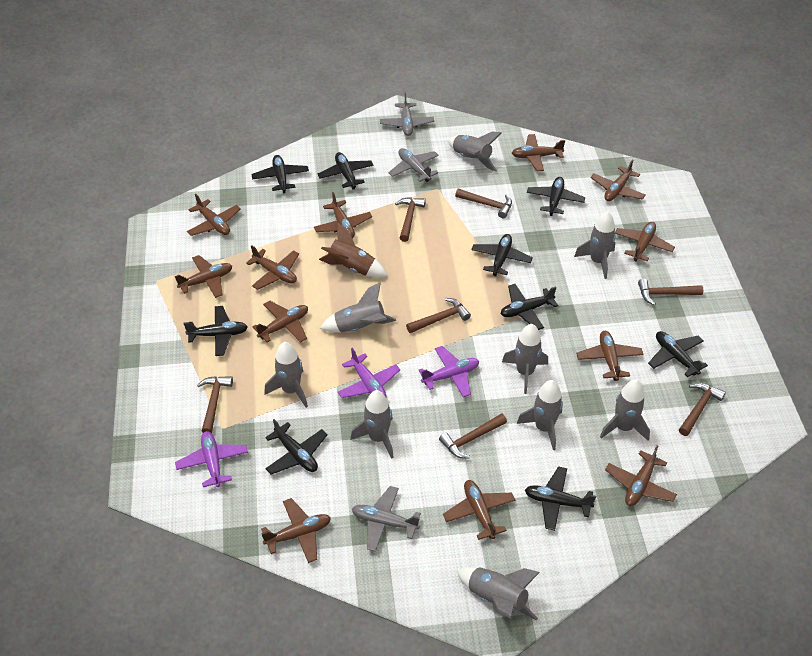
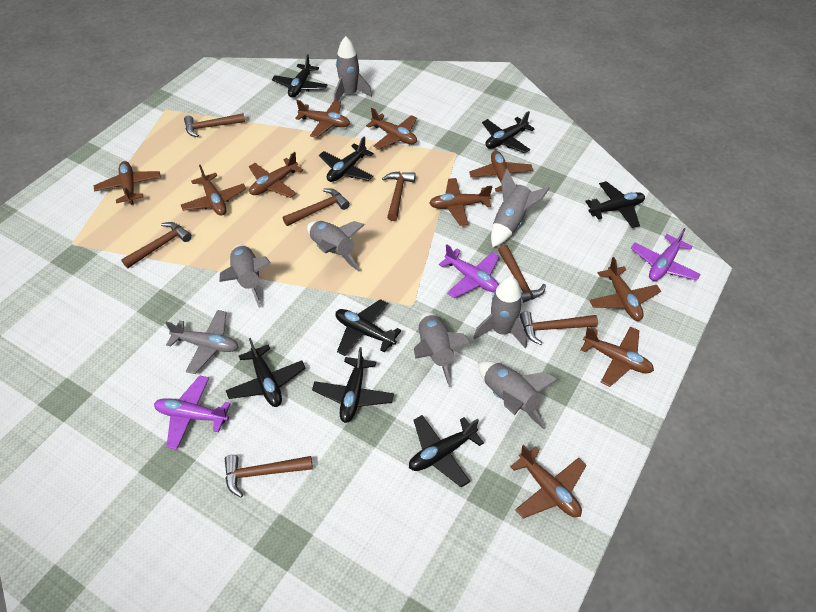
black plane: [183,306,248,356] [251,155,309,193] [265,419,328,475] [318,152,374,189] [471,234,533,276] [501,284,558,330] [525,466,596,531] [527,177,585,216] [648,331,708,377] = 9 -> [226,338,306,407] [272,54,328,98] [312,347,394,423] [319,136,374,182] [335,299,401,356] [409,415,484,487] [482,111,535,153] [585,181,645,228] = 8
brown plane: [175,255,232,298] [187,194,241,236] [246,245,299,290] [252,301,308,343] [261,498,331,563] [314,192,372,239] [443,480,515,540] [512,134,565,171] [576,331,644,381] [590,159,646,201] [605,446,677,506] [615,222,675,261] = 12 -> [94,161,161,205] [181,165,246,216] [249,152,303,198] [295,100,350,138] [366,108,417,149] [429,178,492,226] [469,151,533,192] [510,445,587,519] [581,326,654,387] [589,257,661,321] = 10
brown rocket: [319,223,388,278] = 1 -> none = 0
grey plane: [352,486,421,552] [380,93,434,136] [388,148,439,182] = 3 -> [165,310,238,374] = 1
grey rocket: [264,342,308,408] [320,282,396,332] [351,390,394,459] [448,131,502,172] [457,567,540,620] [502,324,548,394] [517,380,563,450] [574,211,616,279] [600,379,650,441] = 9 -> [219,244,270,308] [307,221,365,271] [334,36,372,101] [414,312,471,387] [473,276,527,348] [478,361,559,429] [491,169,550,247] = 7

